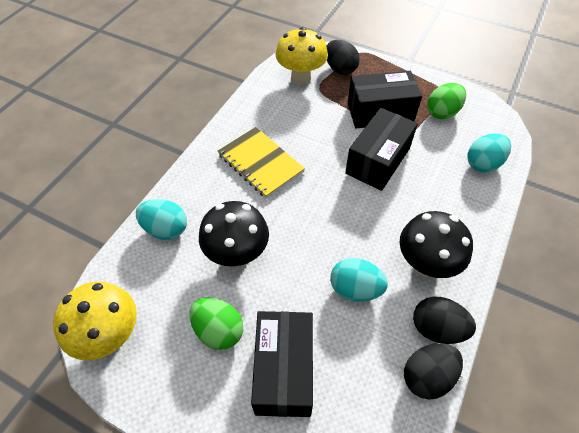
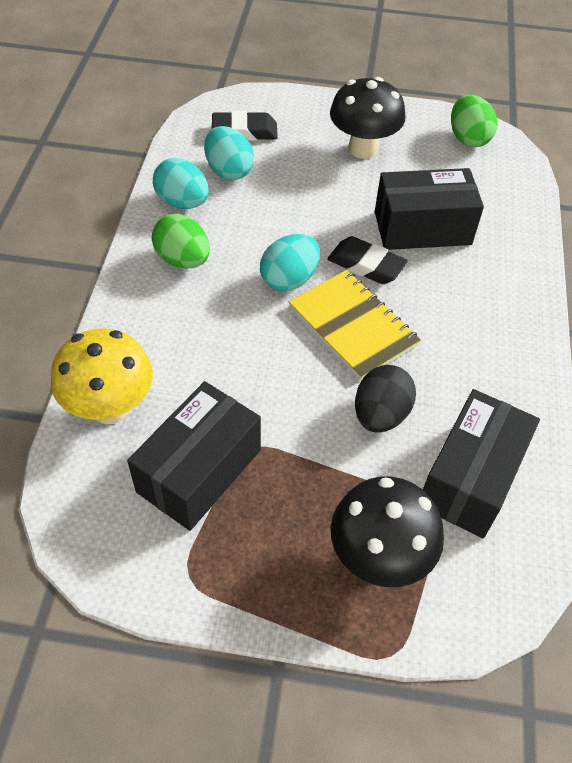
black egg: [326,40,360,75] [404,343,463,400] [413,297,476,344] = 3 -> [355,365,416,432] = 1
black eraser: none = 0 -> [212,111,278,141] [327,236,408,284] = 2
yellow mushroom: [53,282,137,360] [276,27,328,85] = 2 -> [51,328,153,424] = 1

